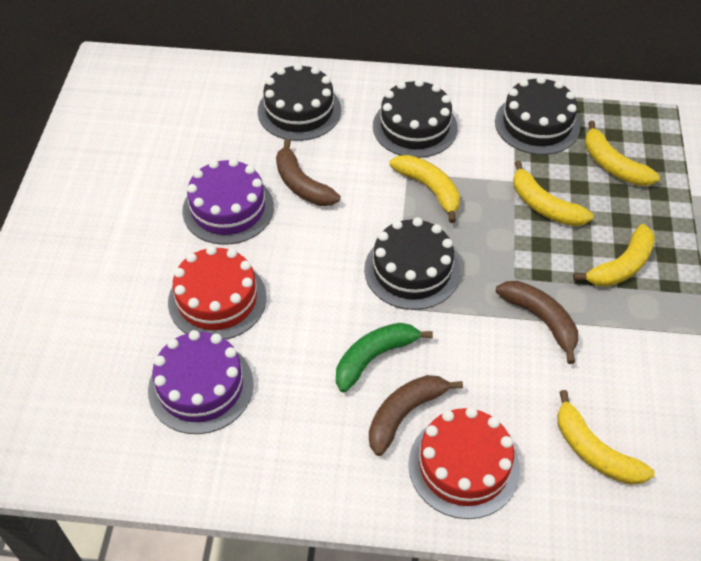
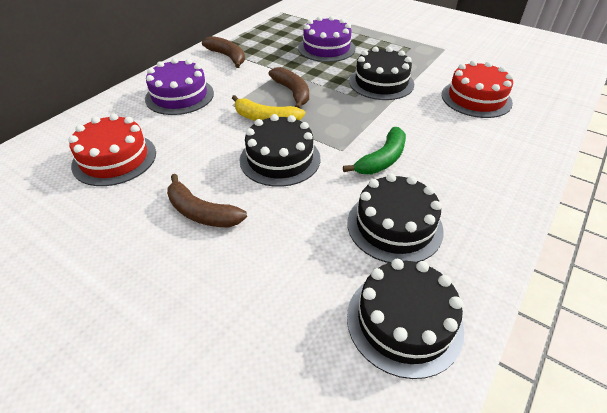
yellow banana: [389,155,460,223] [513,161,593,226] [557,390,655,485] [573,224,655,287] [585,121,660,186] = 5 -> [232,95,305,121] = 1

